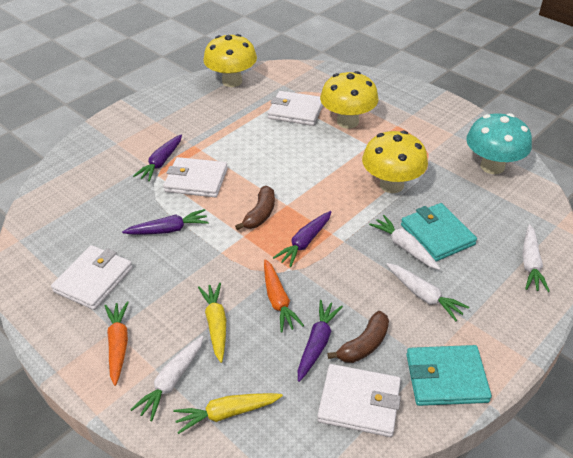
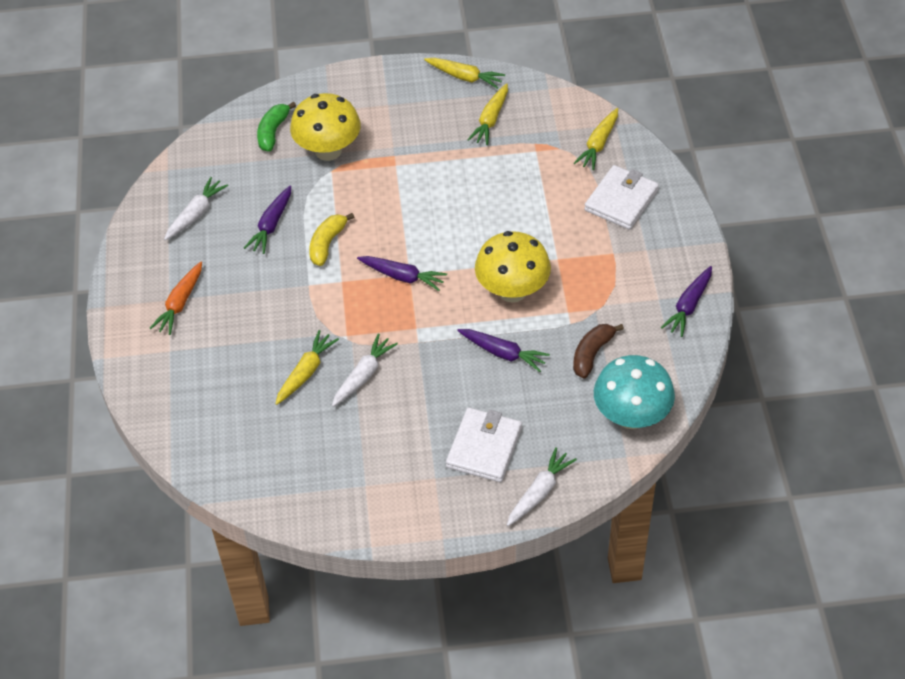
brown banana: [235,186,275,230] [327,311,389,363] = 2 -> [573,324,624,378] = 1
green banana: none = 0 -> [257,102,296,151] = 1
orange carrot: [105,301,129,386] [264,259,304,333] = 2 -> [149,262,202,335] = 1
turquoise wallet: [401,203,477,262] [406,345,492,406] = 2 -> none = 0
white carrot: [130,336,204,421] [369,215,440,270] [386,263,470,321] [522,224,550,292] = 4 -> [164,177,228,240] [332,334,398,407] [507,447,577,526] = 3
white wallet: [51,245,133,310] [163,157,228,197] [268,91,323,126] [317,364,401,437] = 4 -> [446,408,522,482] [584,165,659,230] = 2
yellow banana: none = 0 -> [309,213,354,266] = 1
yellow carrot: [173,393,283,434] [198,283,226,363] = 2 -> [275,330,339,405] [424,58,505,89] [467,83,508,145] [574,108,618,170] = 4
yellow mushroom: [204,34,257,87] [320,71,379,129] [362,131,428,193] = 3 -> [290,93,361,161] [475,231,551,303] = 2

